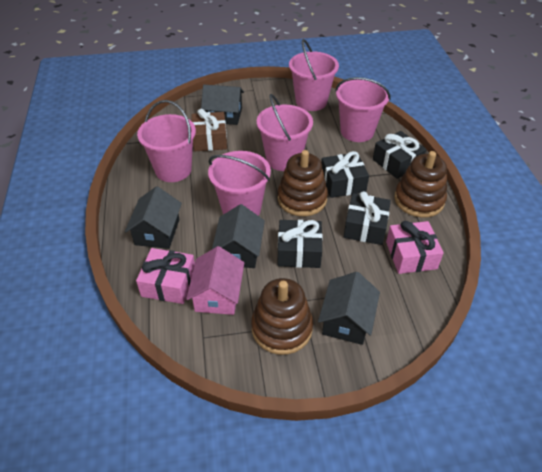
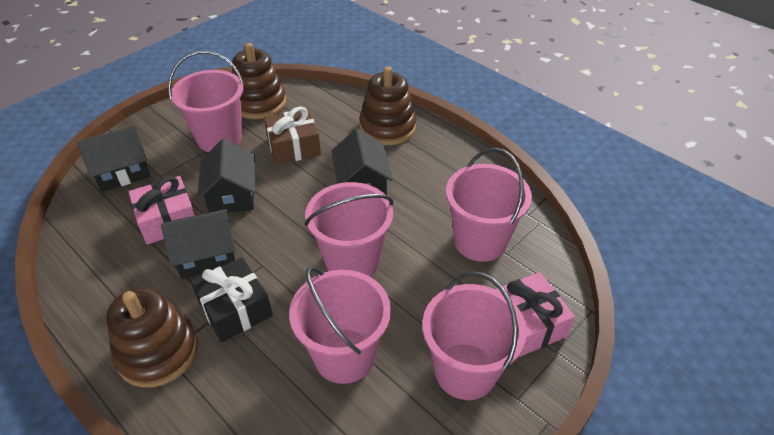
black gift: [278,220,323,268] [321,151,369,198] [344,191,391,245] [373,131,426,179] = 4 -> [191,257,273,342] = 1
pink house: [186,246,244,315] = 1 -> none = 0

